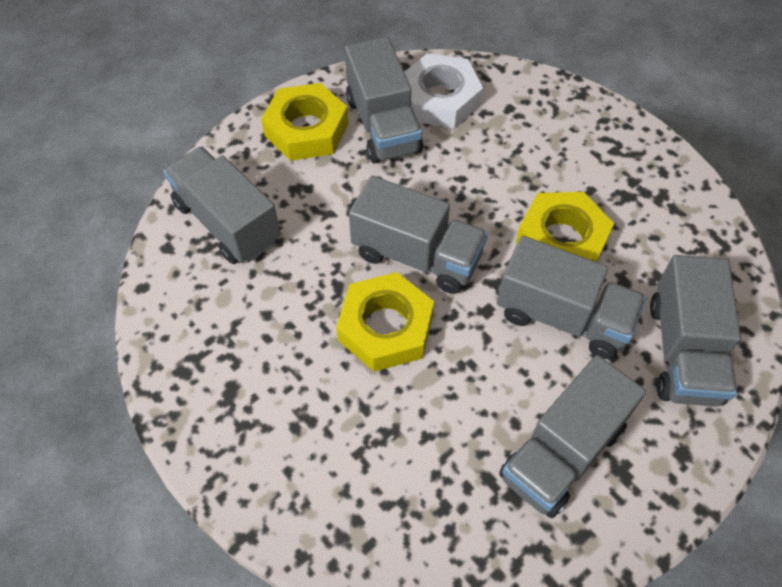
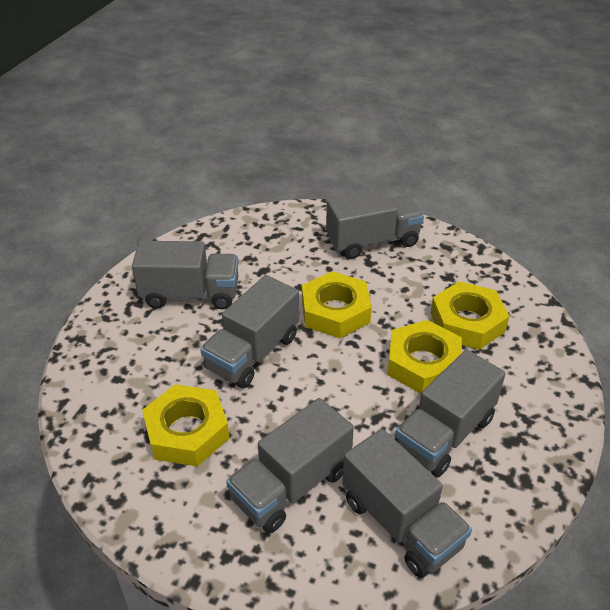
white nut: [404,53,483,128] = 1 -> none = 0
yellow nut: [261,83,348,161] [336,272,434,372] [516,192,614,262] = 3 -> [142,384,230,467] [302,271,372,338] [387,320,462,394] [431,281,509,350] = 4

